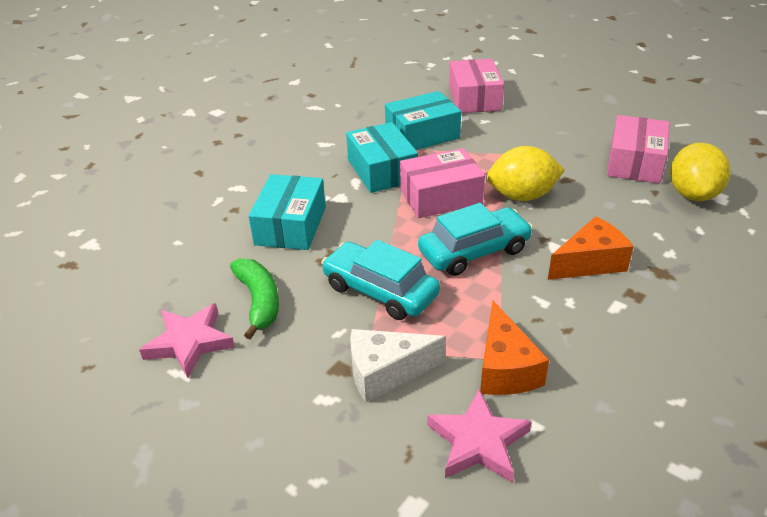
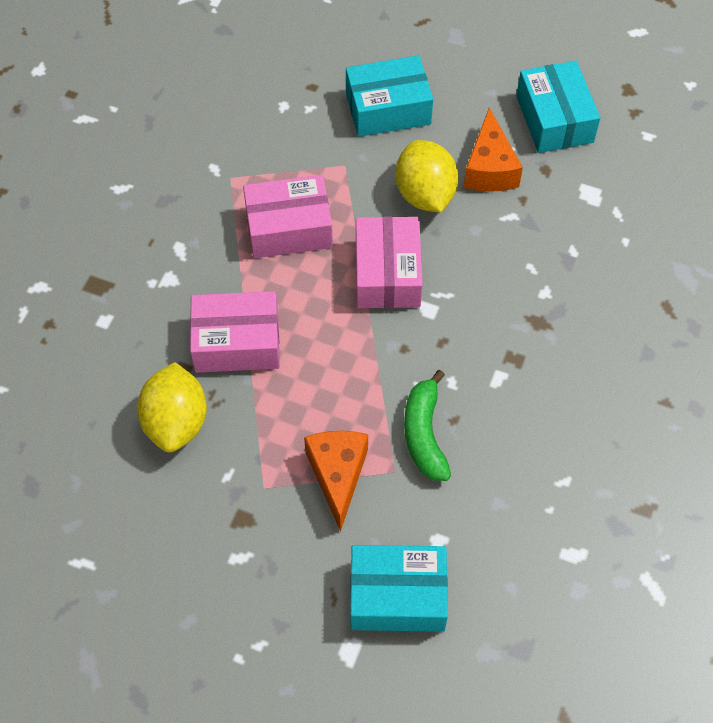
pink star: [139,303,235,378] [427,390,532,483] = 2 -> none = 0
turquoise car: [321,240,440,320] [418,203,533,276] = 2 -> none = 0
white cheese: [350,329,446,402] = 1 -> none = 0

